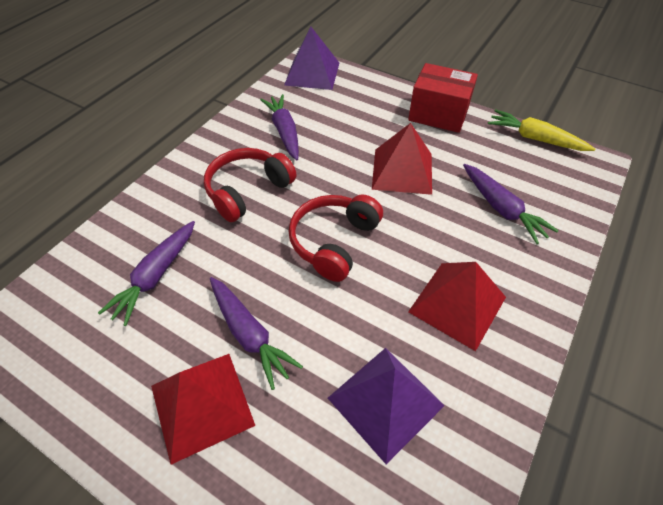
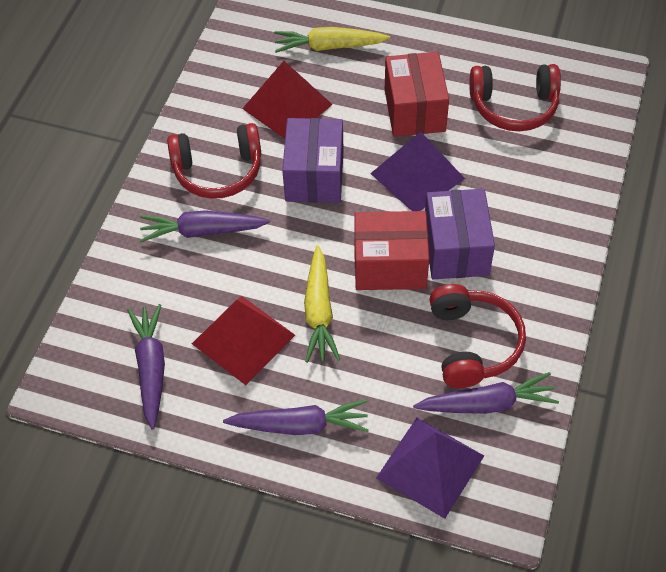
purple box: none = 0 -> [282,118,343,203] [425,189,495,279] = 2
red box: [408,63,478,133] = 1 -> [354,211,429,290] [385,52,449,137] = 2
red headphones: [204,148,296,222] [289,195,383,282] = 2 -> [167,123,261,199] [430,284,526,388] [469,64,561,131] = 3
red pyramid: [151,354,255,465] [372,123,432,195] [408,262,506,351] = 3 -> [192,296,295,385] [242,61,333,139] = 2
yellow carrot: [488,109,595,151] = 1 -> [274,27,390,53] [304,245,340,363] = 2

